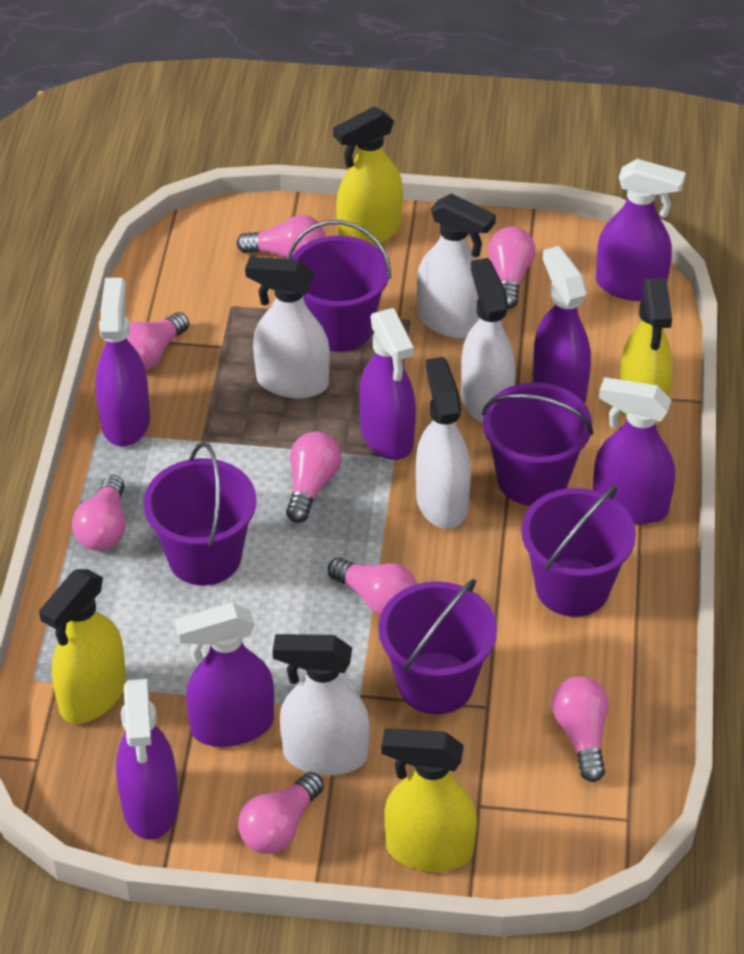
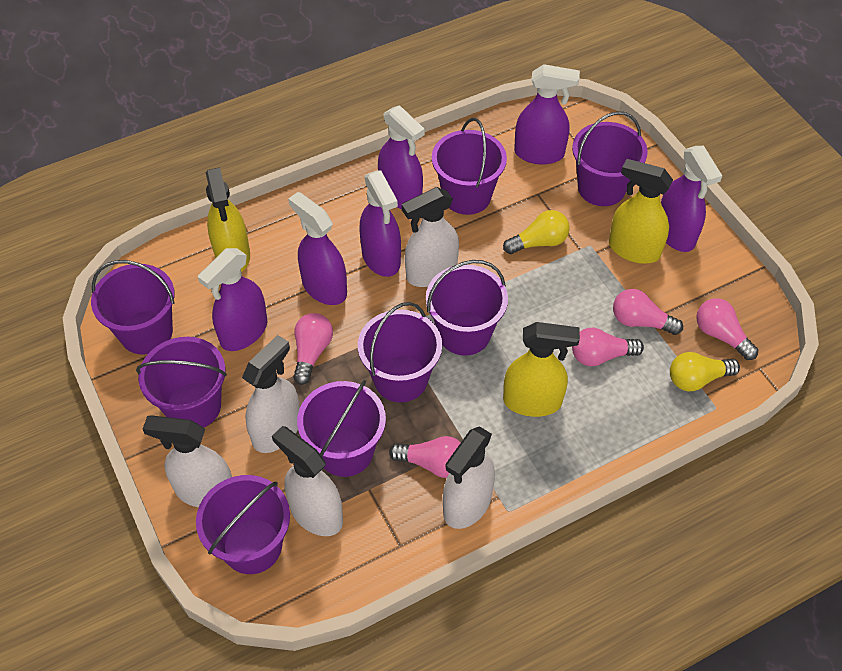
pink light bulb: [72,475,125,551] [127,312,189,370] [236,215,325,258] [238,772,324,854] [286,432,341,523] [328,557,417,616] [488,227,535,309] [552,676,609,782] = 8 -> [293,313,333,385] [389,436,461,478] [572,328,644,366] [613,289,683,335] [696,298,758,360] = 5
purple bucket: [143,442,257,586] [287,220,391,352] [378,579,497,715] [482,382,593,506] [521,485,636,617] = 5 -> [91,260,175,355] [136,337,227,427] [196,475,290,574] [297,380,386,477] [358,302,442,402] [426,260,508,356] [432,118,507,215] [572,111,648,206] = 8
purple spray bottle: [95,278,150,447] [116,679,179,840] [175,603,274,747] [359,308,416,460] [533,246,591,404] [593,377,675,524] [596,159,686,301] = 7 -> [198,248,267,351] [288,192,347,305] [360,170,401,277] [378,105,425,209] [514,64,580,165] [661,146,722,252] = 6
yellow light bulb: none = 0 -> [503,210,569,254] [670,352,740,391] = 2
yellow spray bottle: [39,569,126,724] [333,107,403,246] [381,728,477,872] [619,278,673,426] = 4 -> [206,167,250,272] [503,322,580,417] [609,159,673,264] = 3

